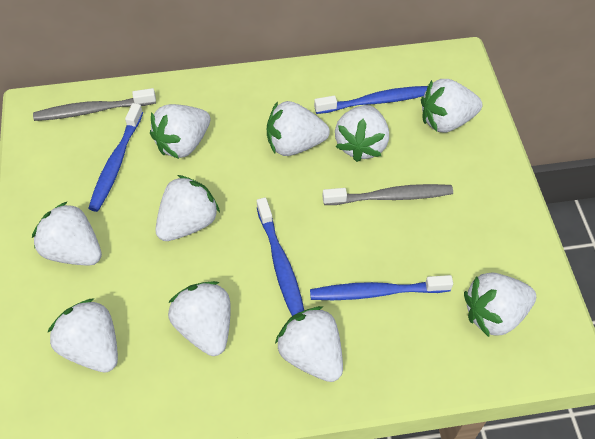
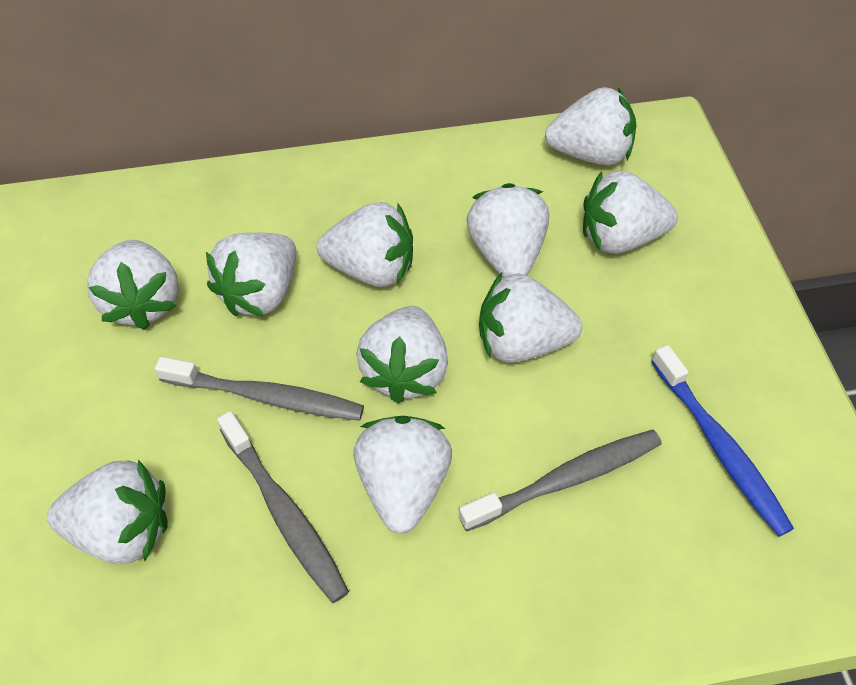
blue toothbrush: [88,103,143,212] [257,198,304,316] [310,275,453,300] [314,86,428,114] = 4 -> [651,345,794,537] = 1
grey toothbrush: [33,88,156,121] [322,184,453,205] = 2 -> [155,357,364,421] [217,411,349,603] [459,430,662,531] = 3

